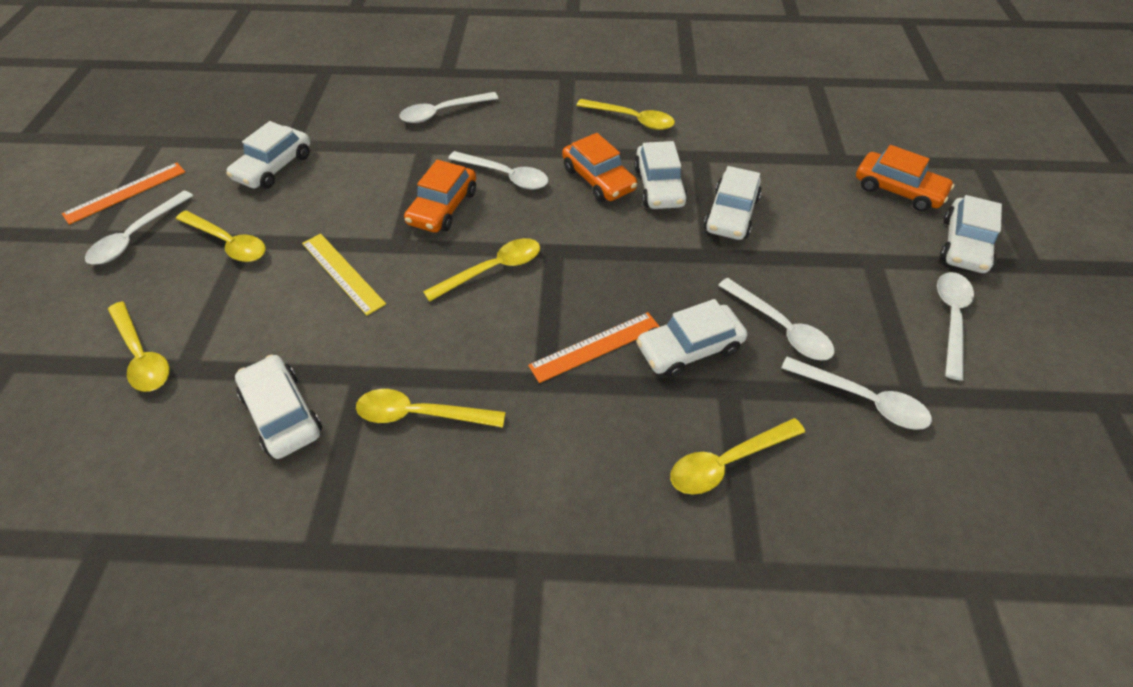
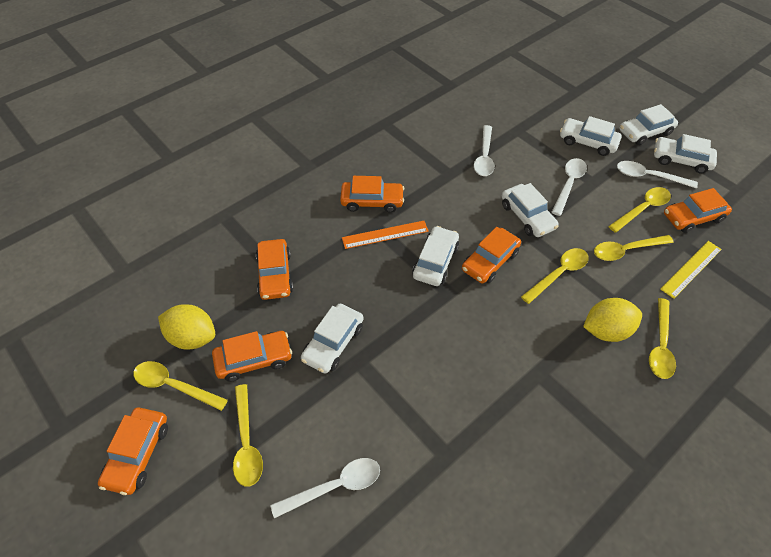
orange car: [404,160,476,233] [562,133,638,202] [856,145,954,212] = 3 -> [98,407,168,495] [212,331,292,382] [256,239,293,300] [340,176,404,213] [462,227,521,283] [664,188,732,233] = 6
orange ruler: [62,163,185,225] [528,312,660,383] = 2 -> [342,221,429,249] = 1
white spoon: [85,191,193,265] [399,92,499,123] [448,151,548,190] [718,278,834,360] [781,357,932,430] [937,272,974,380] = 6 -> [270,458,380,518] [474,125,495,176] [551,158,587,216] [617,161,698,188] = 4
yellow lemon: none = 0 -> [158,304,215,350] [583,298,642,342] = 2

